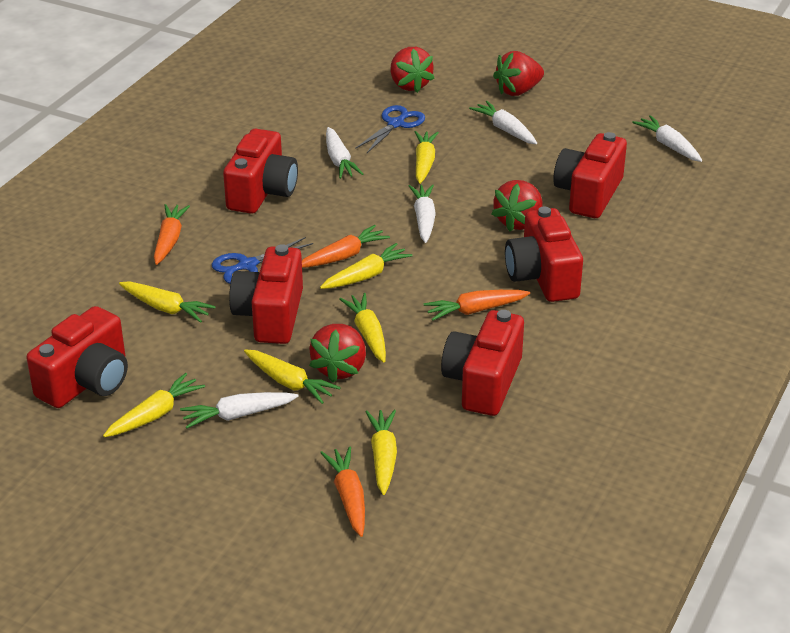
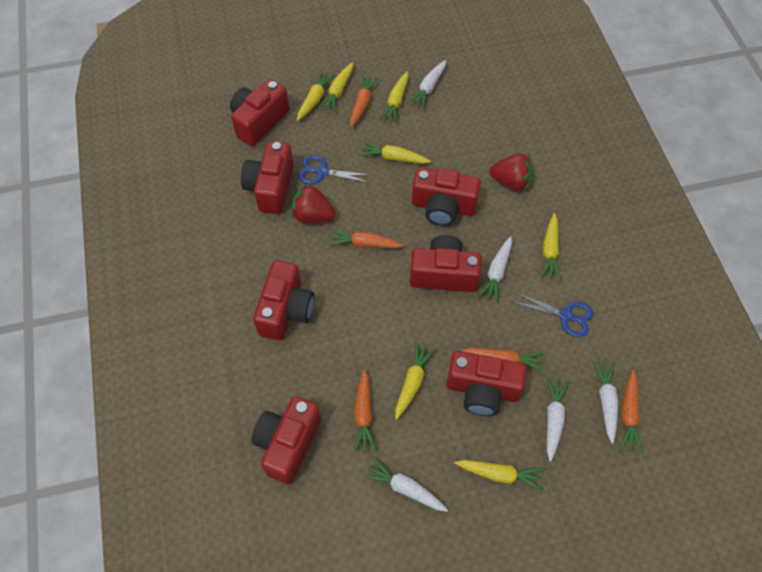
orange carrot: [154,204,190,265] [302,225,390,268] [320,447,365,537] [424,290,530,321] = 4 -> [328,229,405,249] [350,74,379,127] [354,369,377,453] [462,348,545,372] [620,370,643,453] = 5
red camera: [27,306,128,408] [223,129,298,214] [229,244,303,344] [441,310,524,416] [505,206,583,302] [553,132,627,218] = 6 -> [230,79,289,146] [241,142,294,214] [252,396,321,484] [253,260,315,340] [410,235,482,292] [412,167,481,226] [447,351,527,416] = 7
red strawberry: [309,324,366,383] [390,47,435,93] [491,180,542,232] [493,51,544,96] = 4 -> [291,184,336,223] [489,153,533,191] = 2

